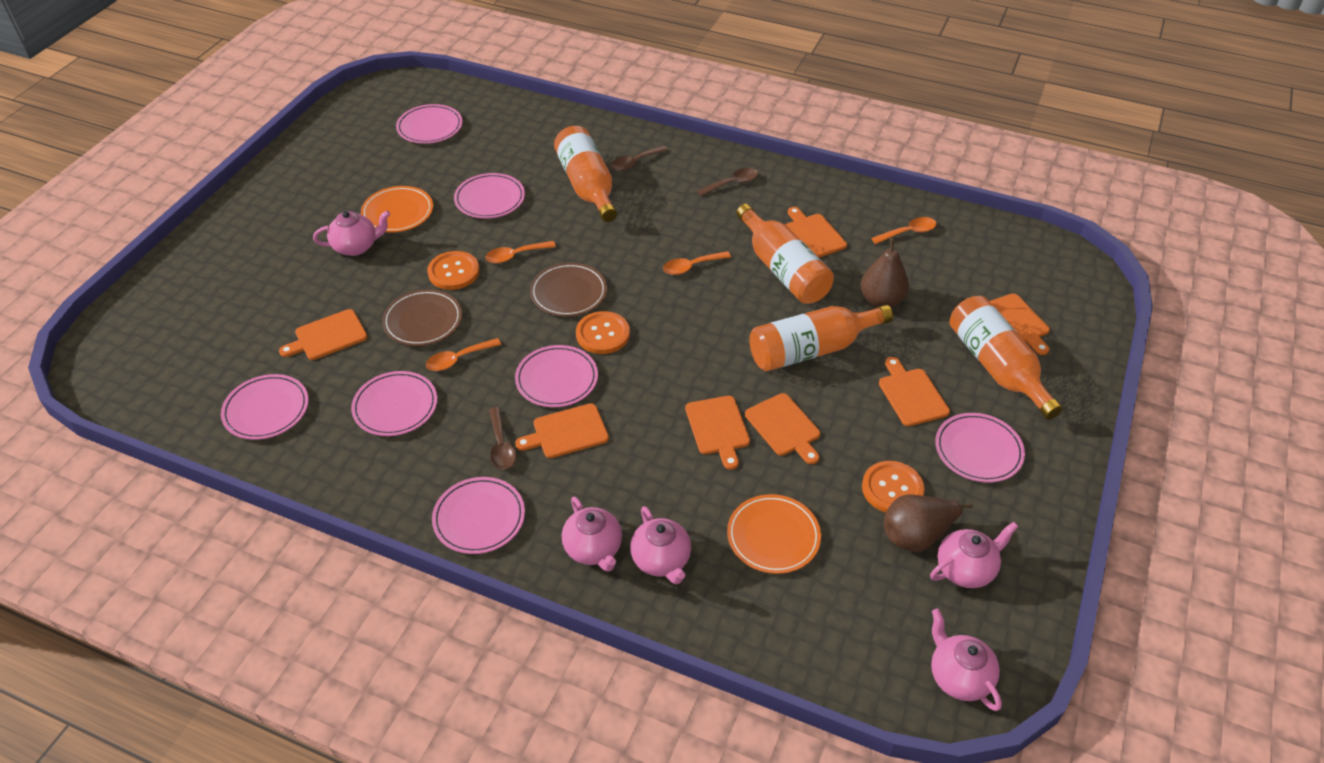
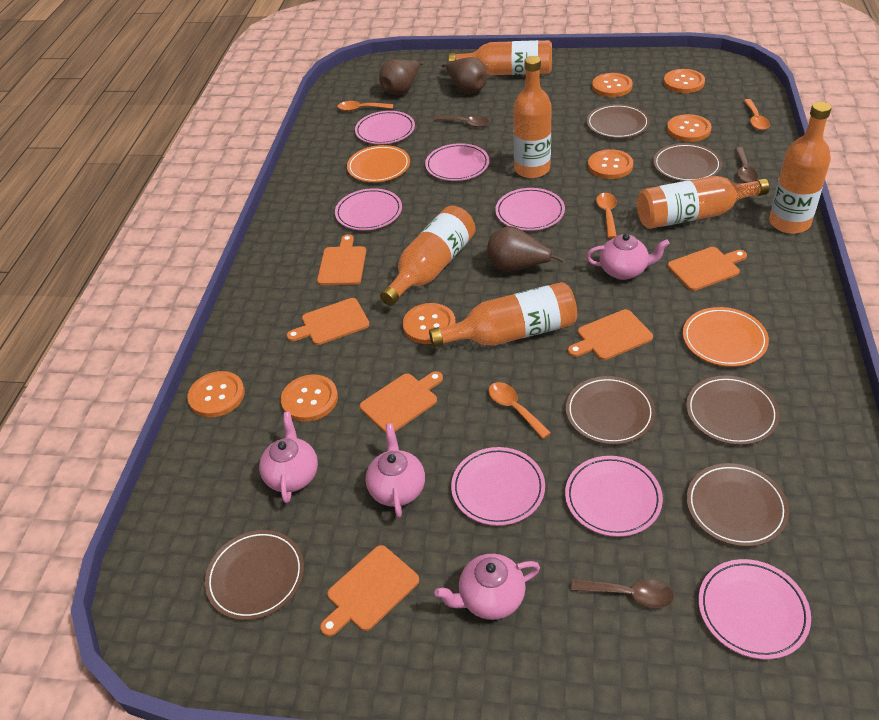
brown pear: [861,238,909,308] [884,495,973,552] = 2 -> [379,59,424,95] [442,57,487,94] [487,226,564,272] = 3
brown plate: [382,289,462,346] [530,263,607,317] = 2 -> [205,530,304,620] [566,376,655,445] [586,104,650,138] [653,143,722,181] [686,376,780,445] [686,463,789,547] = 6
orange bottle: [554,126,617,222] [736,204,834,304] [749,305,893,371] [949,296,1063,420] = 4 -> [380,206,476,306] [429,282,577,347] [449,40,552,75] [513,56,552,178] [637,176,769,229] [769,102,832,234] = 6
orange button: [427,251,480,290] [576,311,630,354] [862,461,925,513] = 3 -> [188,371,245,417] [281,375,338,422] [403,303,456,344] [588,149,633,179] [592,73,633,97] [664,69,705,93] [667,114,712,142] = 7
orange cutting board: [279,309,367,360] [515,403,609,458] [685,396,750,470] [745,393,820,464] [785,207,847,258] [879,357,950,426] [989,293,1050,355] = 7 -> [287,298,370,345] [317,234,366,285] [320,545,419,637] [360,371,443,433] [568,309,653,360] [668,247,747,291] = 6
pink teapot: [313,210,390,256] [562,497,622,572] [630,506,691,585] [930,522,1018,588] [931,609,1002,711] = 5 -> [259,412,318,503] [366,424,425,518] [435,554,540,620] [586,234,670,280] = 4

